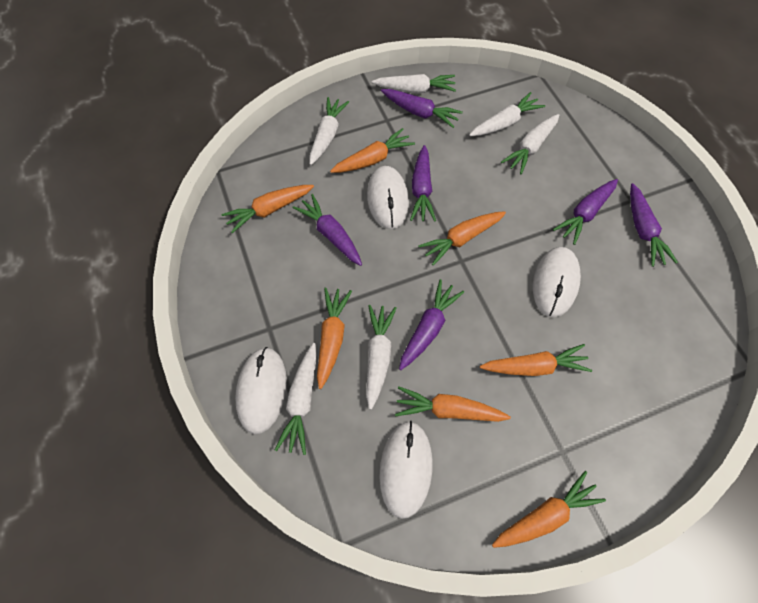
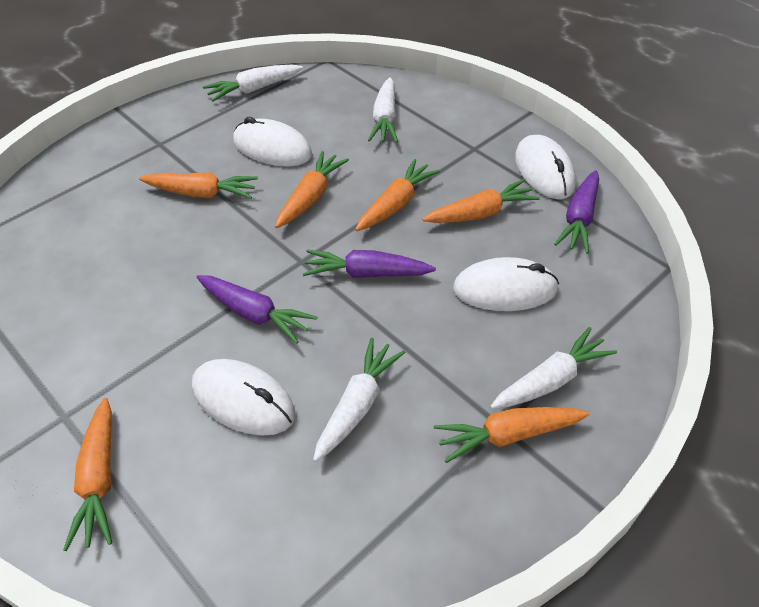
orange carrot: [222,185,314,233] [317,288,352,389] [330,128,415,173] [395,386,511,422] [418,211,506,266] [480,344,592,376] [492,471,606,548] = 7 -> [63,398,112,551] [139,173,258,199] [275,151,349,228] [355,159,440,231] [422,179,540,223] [434,407,590,463] = 6
purple carrot: [292,194,362,266] [381,89,463,128] [399,279,464,370] [410,145,436,222] [553,179,618,245] [630,183,678,267] = 6 -> [197,275,317,344] [303,250,436,278] [554,170,599,254] = 3
white carrot: [275,343,317,455] [309,97,349,165] [366,305,396,410] [372,74,456,93] [469,92,545,136] [501,114,559,174] = 6 -> [203,65,303,102] [313,337,406,462] [368,77,398,143] [490,327,617,409] = 4

